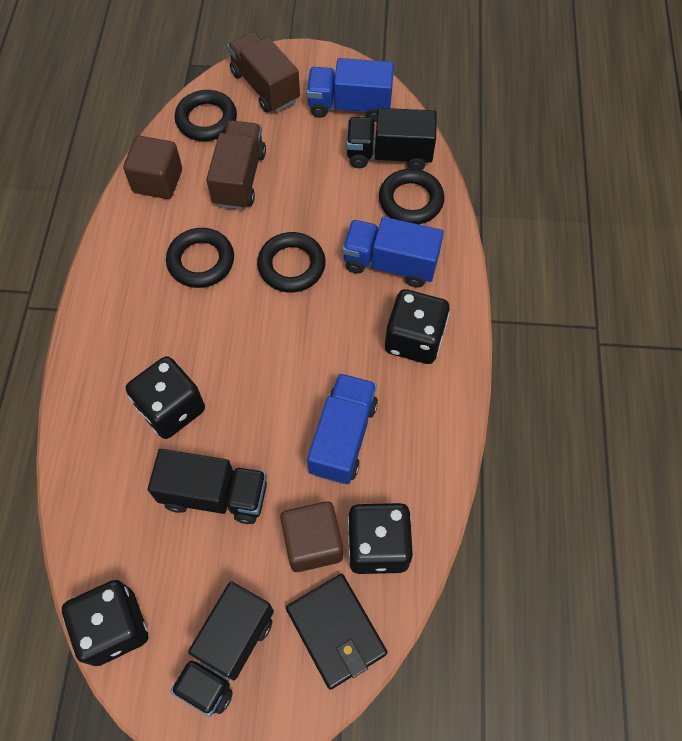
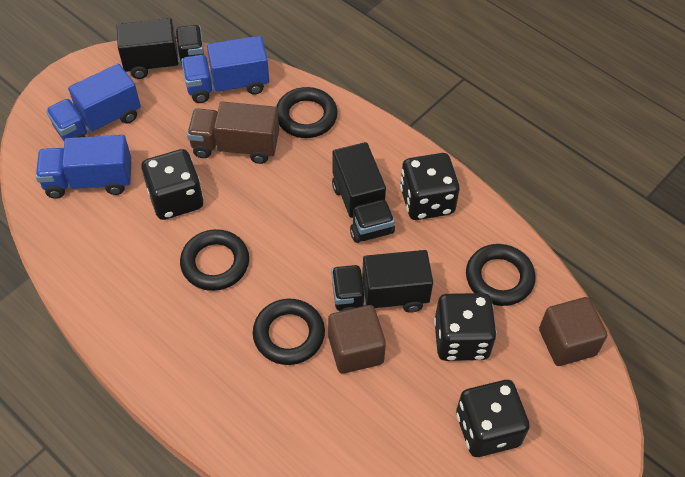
black wallet: [286,574,388,690] = 1 -> none = 0
brown truck: [206,121,266,210] [227,32,300,113] = 2 -> [187,102,279,164] = 1

